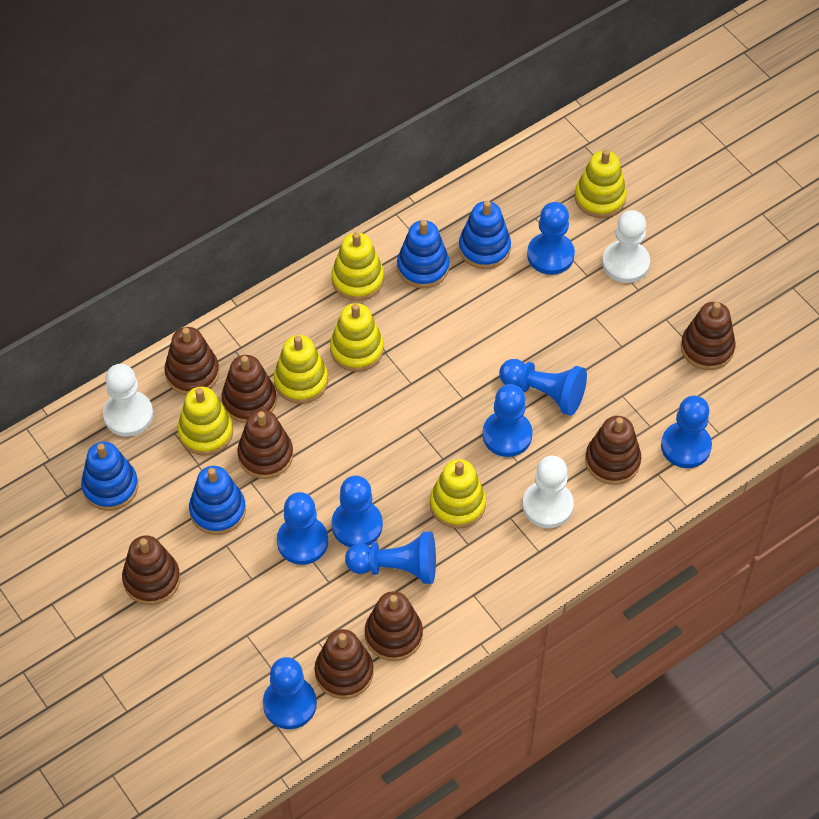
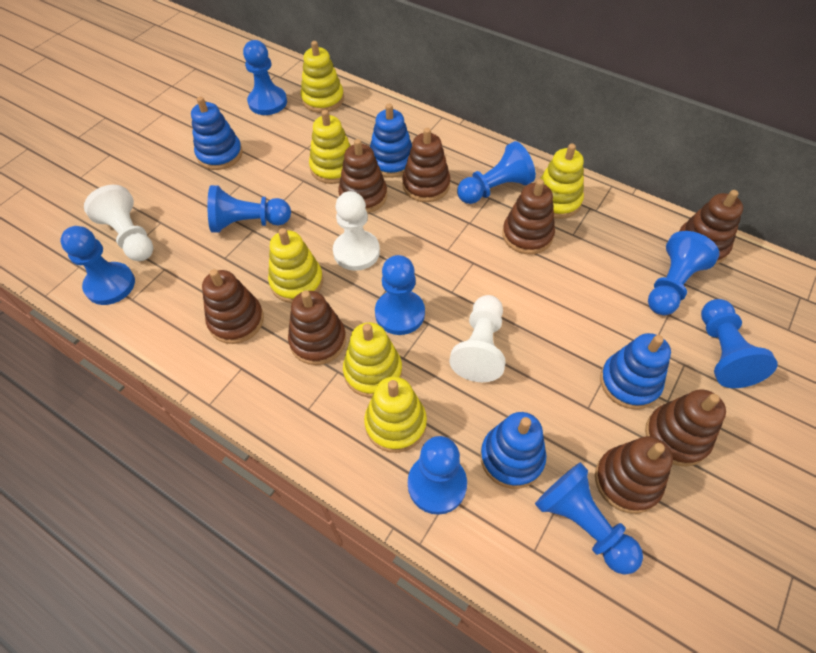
blue pawn: [263,657,317,729] [277,492,328,565] [331,476,383,547] [345,532,436,584] [483,384,533,457] [499,359,587,416] [527,202,575,275] [661,396,712,468] = 8 -> [60,226,135,305] [207,185,291,233] [243,40,287,115] [375,255,425,335] [408,436,467,515] [457,141,536,204] [535,462,643,575] [648,231,720,315] [701,299,778,388] = 9

